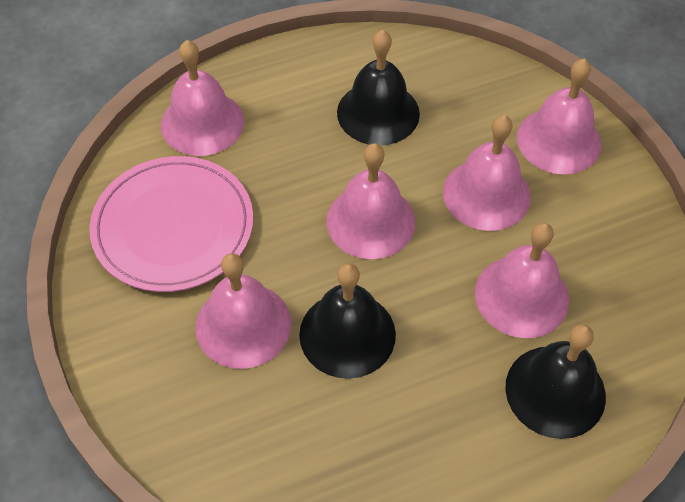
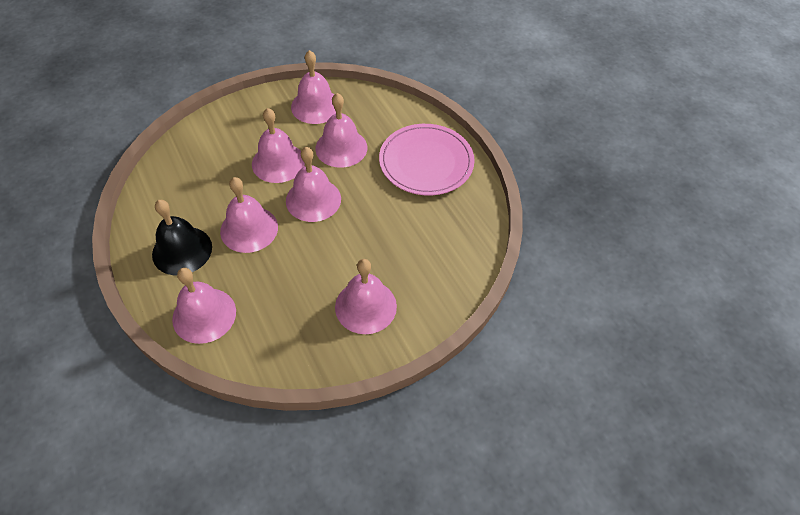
black bell: [299,263,396,379] [337,30,420,145] [505,324,606,439] = 3 -> [152,200,212,276] = 1
pink bell: [161,40,244,156] [195,253,291,369] [326,143,415,259] [443,115,531,231] [475,223,569,338] [517,58,602,174] = 6 -> [172,268,236,344] [220,177,278,253] [252,108,305,183] [286,147,341,222] [291,50,336,124] [315,93,367,168] [335,259,397,334] = 7

